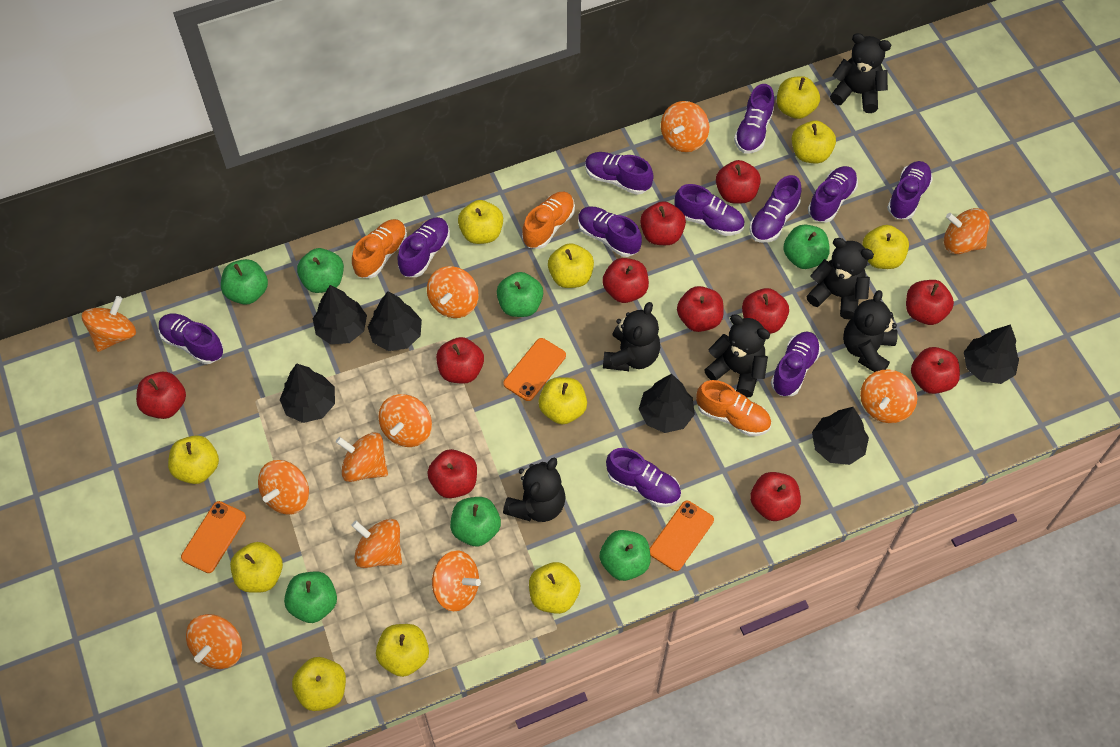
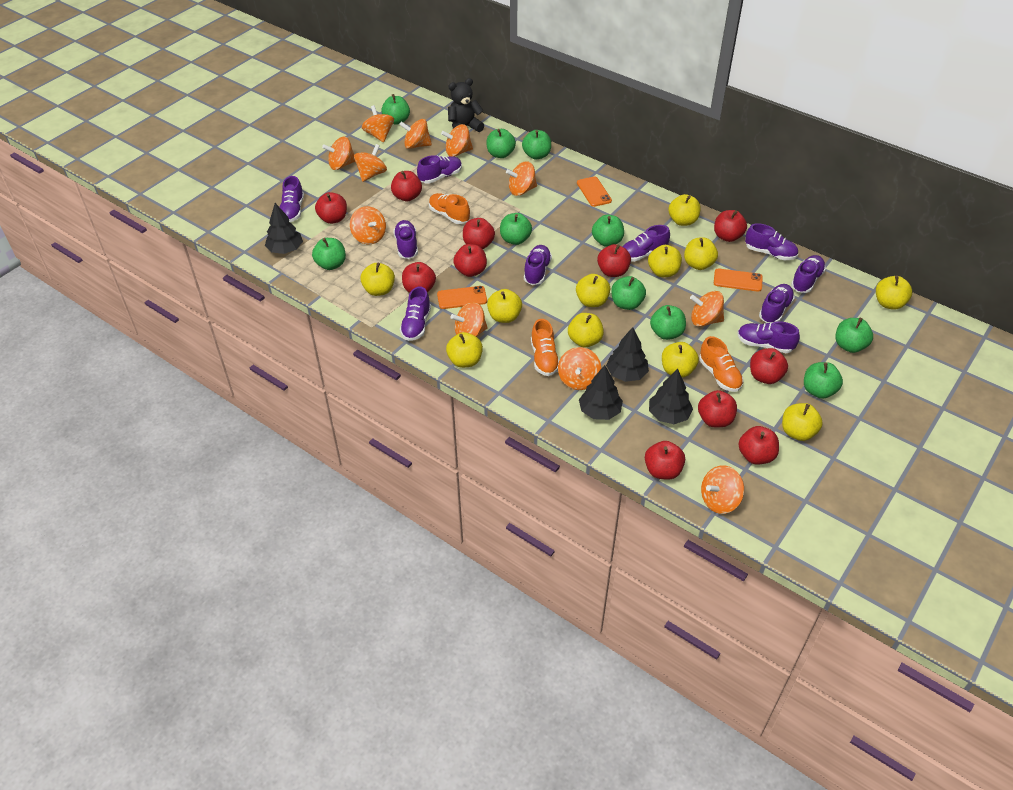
black teddy bear: [503,457,566,522] [603,302,660,371] [704,314,770,397] [807,238,874,320] [830,33,891,113] [843,290,898,372] = 6 -> [448,78,484,132] = 1
black tree: [280,364,335,423] [313,285,367,344] [368,291,422,351] [639,374,695,433] [812,407,869,465] [964,324,1019,384] = 6 -> [265,203,303,254] [579,365,623,420] [606,327,649,382] [649,369,693,424] = 4
green apple: [221,259,268,305] [284,572,337,623] [297,248,344,293] [450,497,501,546] [497,272,543,317] [599,530,651,581] [783,224,830,269] = 7 -> [312,238,346,270] [381,94,410,125] [486,129,516,158] [500,213,532,245] [522,130,551,160] [592,215,624,247] [611,276,646,310] [650,305,686,340] [804,362,843,399] [835,318,873,353] = 10
purple shoe: [159,314,224,364] [398,217,450,277] [578,206,642,257] [585,152,654,195] [606,448,681,507] [675,184,744,236] [734,84,774,154] [750,175,802,243] [771,332,821,396] [808,166,858,223] [887,161,933,219] = 11 -> [280,176,304,222] [393,220,418,259] [400,286,431,341] [417,155,462,184] [524,245,552,285] [623,225,670,262] [737,321,800,353] [745,223,798,260] [759,284,795,323] [791,255,826,293] = 10

